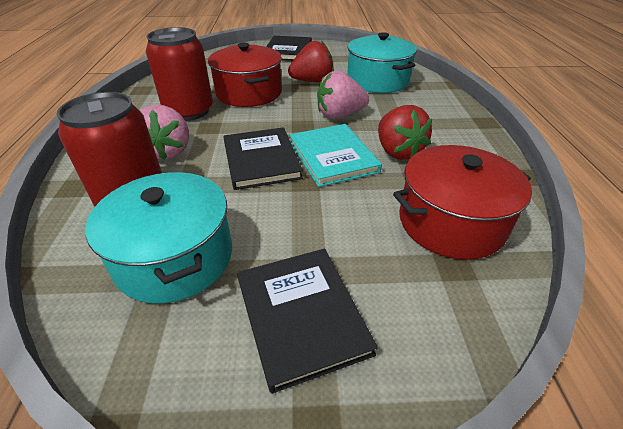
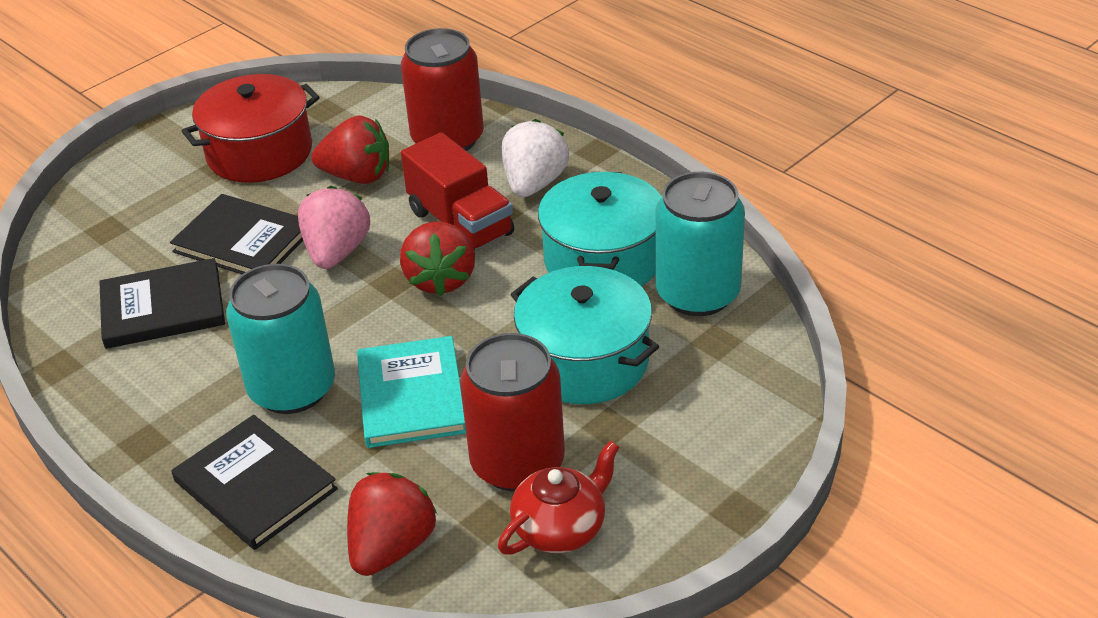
pink strawberry: [140,105,189,160] [317,70,369,119] = 2 -> [298,186,370,269] = 1
red pot: [208,42,282,107] [393,145,532,260] = 2 -> [182,74,320,183] = 1
red strawberry: [288,41,334,82] [378,105,432,160] = 2 -> [311,115,389,184] [347,472,437,576] [400,221,475,296] = 3
red teapot: none = 0 -> [498,441,619,555] = 1
red truck: none = 0 -> [401,133,514,251] = 1
turquoise can: none = 0 -> [226,264,335,414] [655,172,745,316] = 2
white strawberry: none = 0 -> [502,119,569,197] = 1

